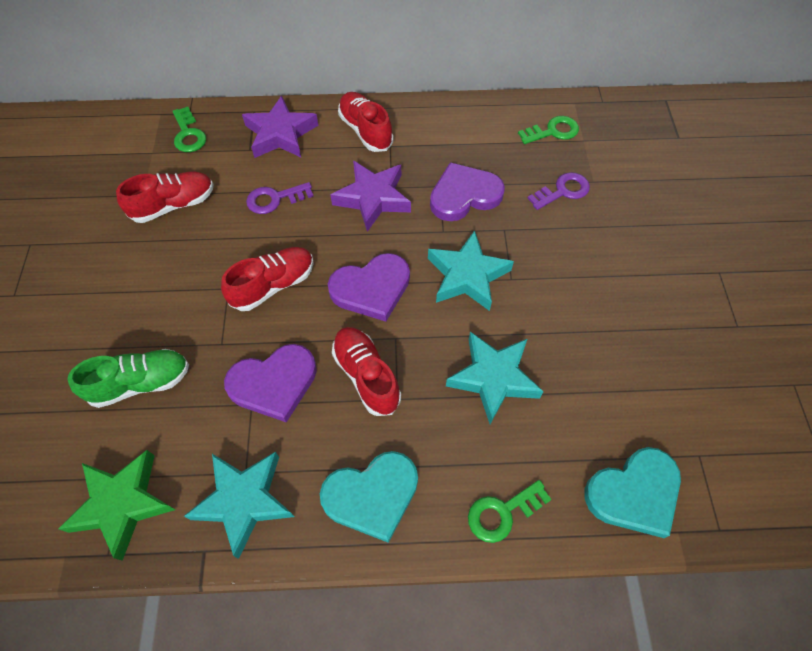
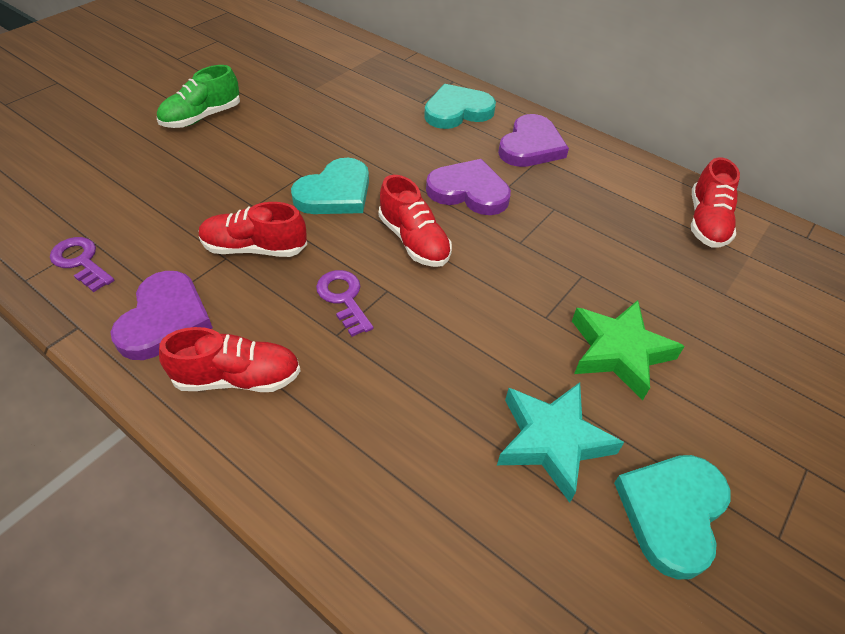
green key: [173,107,206,152] [468,480,552,543] [518,116,579,144] = 3 -> none = 0
purple star: [242,95,318,158] [331,160,411,232] = 2 -> none = 0
turquoise heart: [320,451,418,543] [584,447,681,538] = 2 -> [291,158,369,214] [424,84,496,129] [614,455,730,579] = 3
turquoise star: [184,452,295,559] [428,230,514,311] [446,332,544,424] = 3 -> [497,382,624,503] = 1

